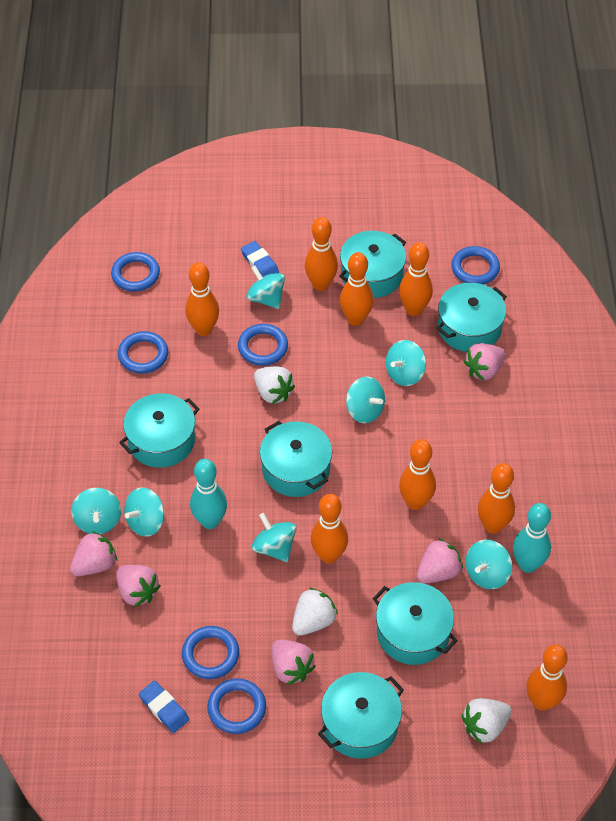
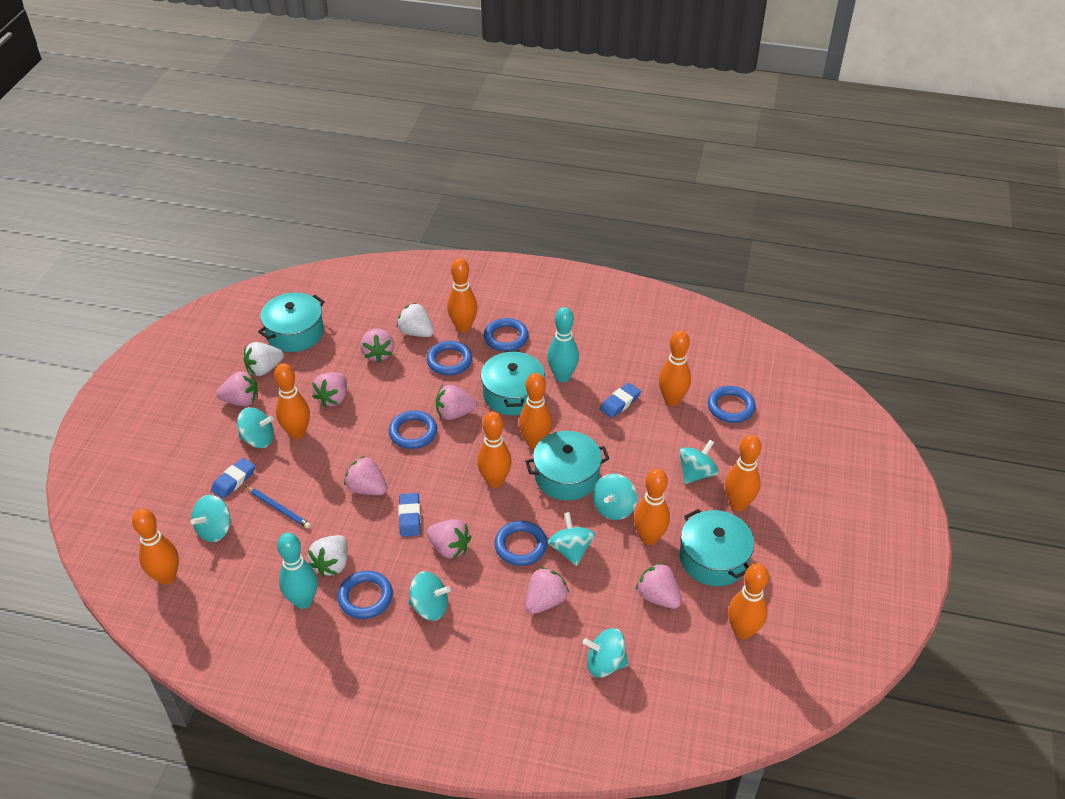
blue eraser: [139,681,189,733] [241,241,279,277] = 2 -> [211,458,255,499] [398,493,421,537] [600,383,641,418] = 3
blue pencil: none = 0 -> [245,486,311,529] = 1
orange bowling pin: [185,262,219,336] [305,217,338,291] [311,494,348,564] [340,252,373,326] [399,242,433,316] [399,439,436,510] [478,463,515,534] [526,644,568,711] = 8 -> [132,508,179,585] [274,363,310,439] [447,258,478,332] [477,411,512,488] [519,373,552,449] [634,469,670,545] [659,330,691,406] [725,435,762,511] [728,563,769,639] = 9
pink strawberry: [70,531,117,576] [116,565,160,607] [272,640,316,685] [417,538,463,583] [464,343,505,381] = 5 -> [216,371,258,406] [312,372,347,408] [344,456,387,495] [360,328,394,363] [427,519,471,559] [436,385,477,420] [526,567,569,614] [636,562,682,609] = 8
turquoise pot: [119,393,199,468] [260,421,332,497] [318,672,404,759] [339,231,406,298] [373,582,458,665] [436,283,507,352] = 6 -> [258,293,325,352] [481,350,545,415] [525,431,609,501] [680,509,754,586] = 4

